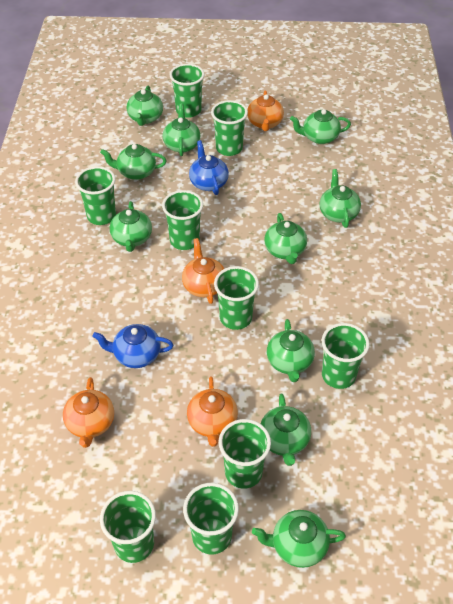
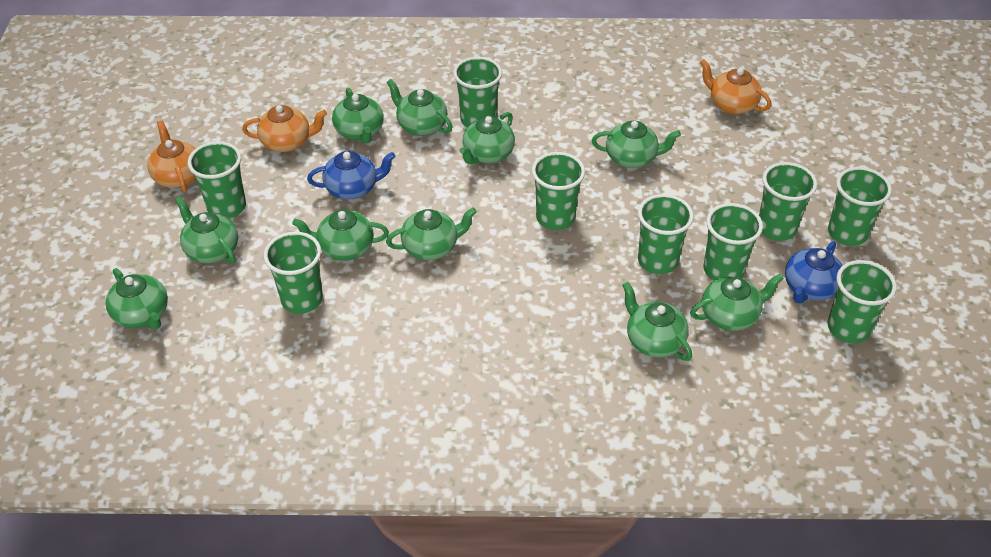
orange teapot: [63,377,114,448] [182,238,224,304] [187,376,238,447] [247,91,284,131] = 4 -> [147,121,196,192] [242,105,327,152] [700,59,771,114] = 3

